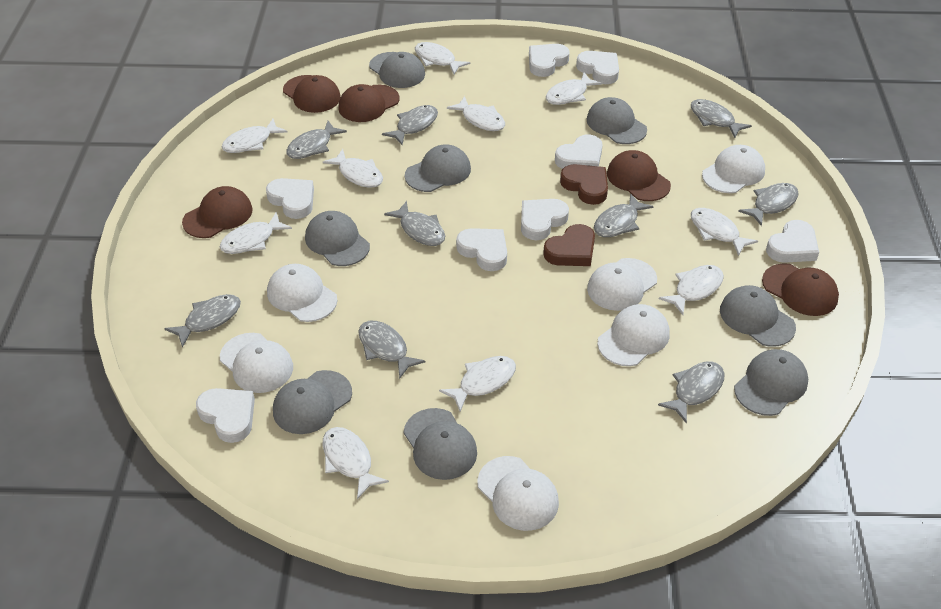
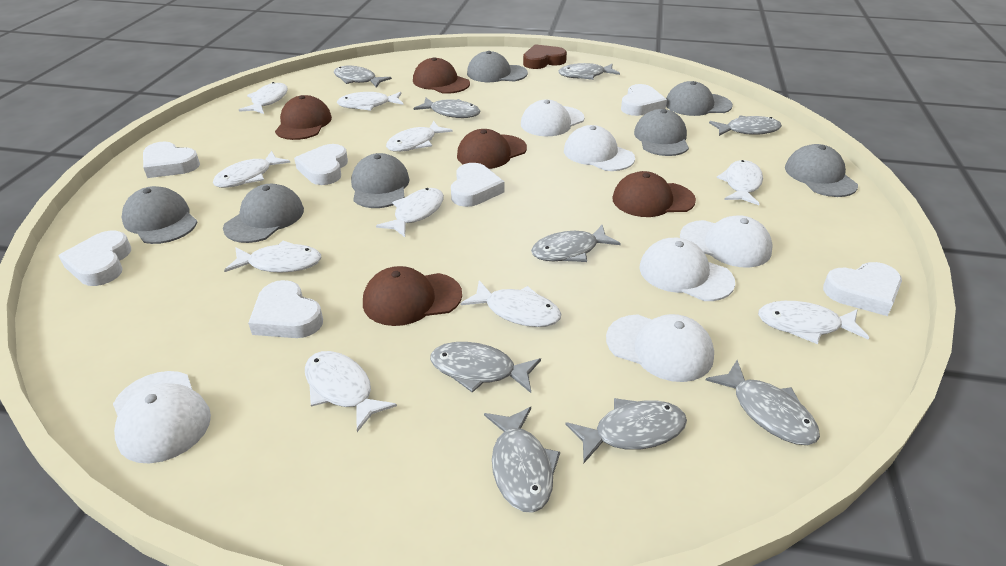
brown heart: [543,224,595,266] [560,164,608,205] = 2 -> [523,44,567,69] = 1
grey cap: [273,370,352,434] [305,211,370,266] [369,52,425,88] [403,408,477,480] [405,144,471,192] [587,97,647,144] [720,285,796,347] [734,349,808,416] = 8 -> [122,186,197,244] [223,184,304,243] [351,153,410,208] [467,51,528,82] [634,109,689,156] [666,81,733,116] [785,144,858,197] = 7
white heart: [196,388,255,443] [266,178,314,219] [456,228,507,271] [521,199,569,240] [529,44,570,77] [555,135,603,169] [576,51,619,84] [766,220,819,263] = 8 -> [58,231,131,286] [143,141,200,178] [248,280,323,338] [294,144,348,185] [451,163,504,207] [621,84,667,116] [823,262,902,316] = 7

